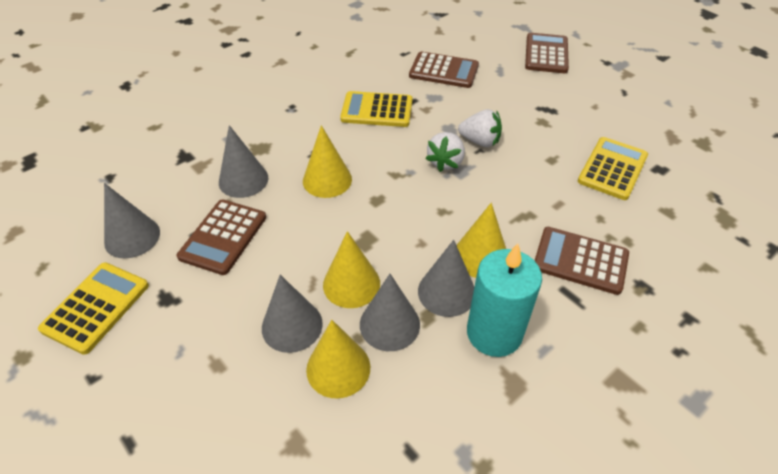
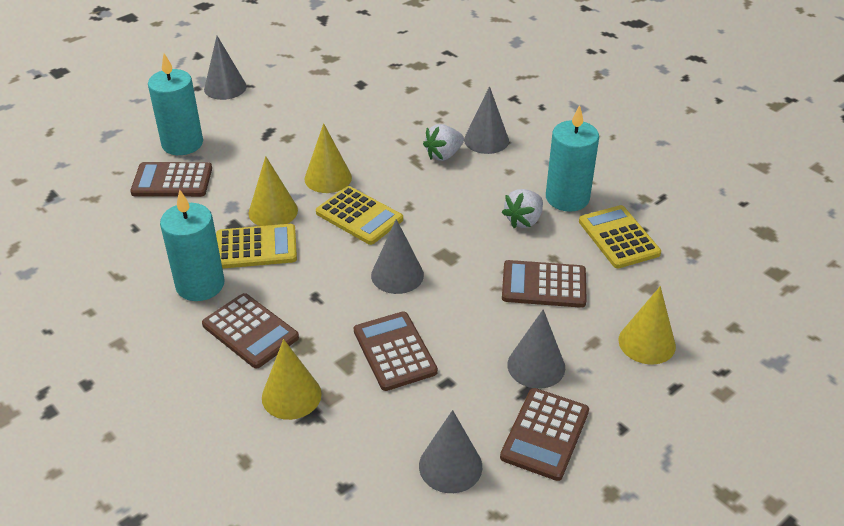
brown calculator: [177,199,266,275] [409,51,479,88] [525,33,569,73] [534,227,629,295] = 4 -> [130,162,212,197] [202,293,299,369] [354,311,438,391] [500,388,589,481] [502,260,587,308] = 5
turquoise candle: [467,244,542,357] = 1 -> [148,53,203,155] [160,189,224,301] [546,105,599,212] = 3

